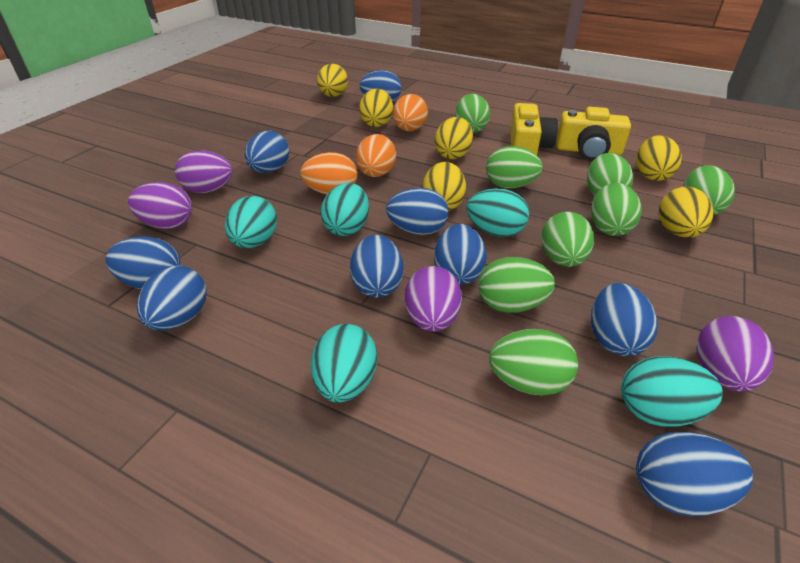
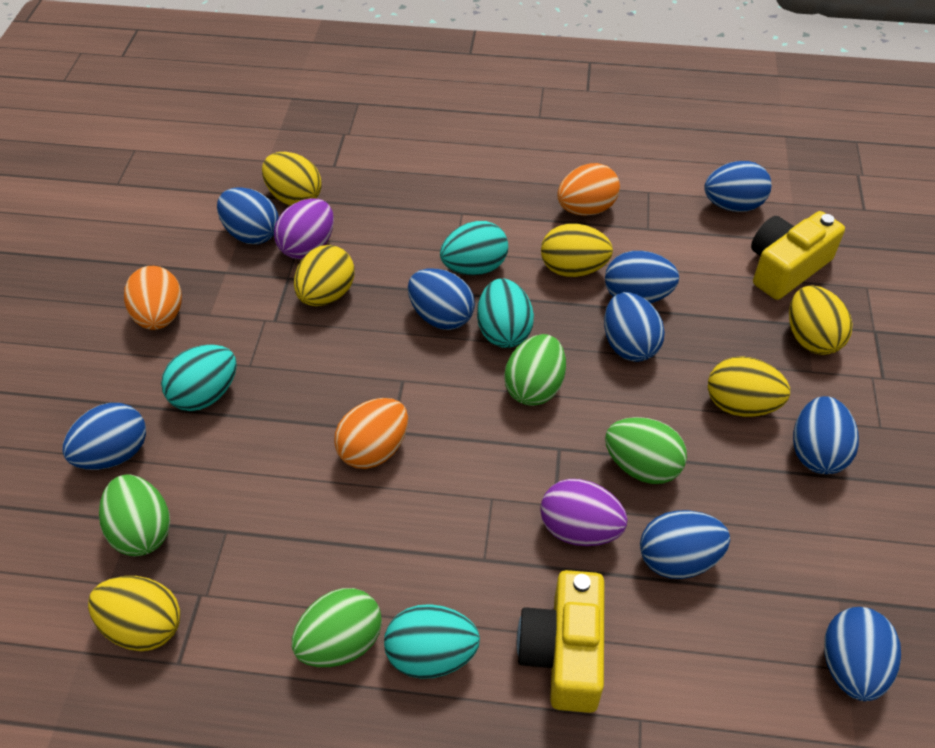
green egg: [455,94,490,133] [478,257,555,313] [486,146,543,188] [489,329,578,395] [541,212,594,267] [587,153,633,196] [591,183,642,236] [683,165,735,215] = 8 -> [99,474,170,556] [292,588,382,667] [504,334,566,406] [605,417,687,484] = 4
purple egg: [128,182,192,229] [175,150,233,193] [405,266,462,332] [696,316,774,392] = 4 -> [274,198,334,259] [540,479,628,546] = 2
turquoise egg: [225,196,277,248] [311,324,377,402] [320,183,369,236] [466,189,529,237] [621,356,723,426] = 5 -> [161,344,237,411] [384,604,480,679] [440,221,508,275] [477,278,534,348] = 4

